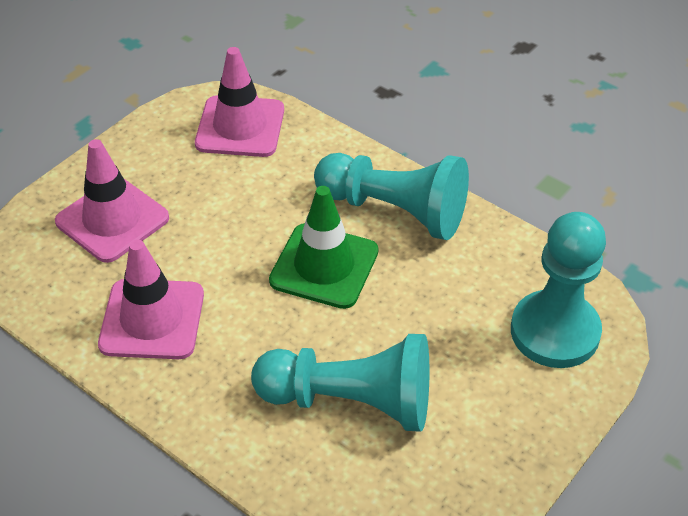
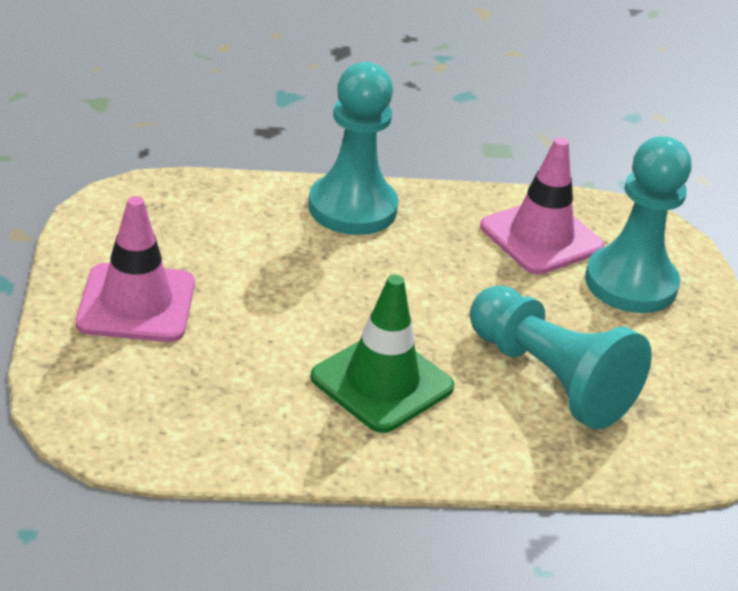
pink traffic cone: [55,139,169,263] [98,239,204,359] [195,47,284,157] = 3 -> [76,196,195,342] [480,137,604,274] = 2

